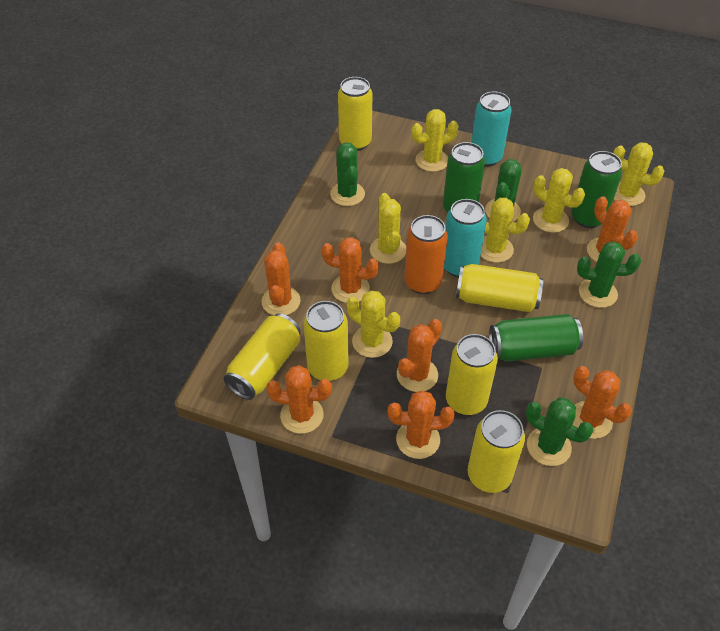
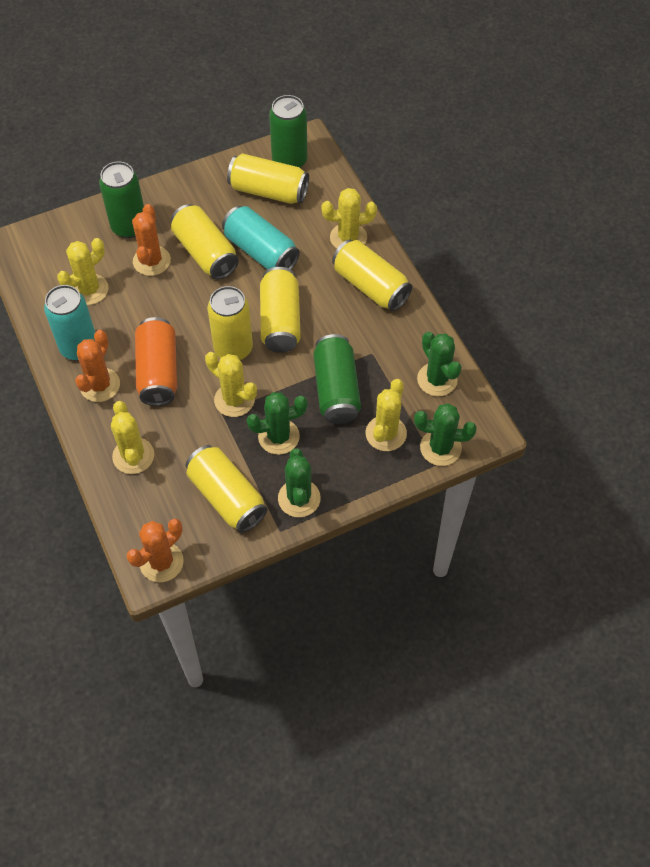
orange cactus: [262,242,301,315] [266,365,332,434] [321,237,379,303] [388,390,455,459] [397,319,442,392] [572,366,632,439] [587,196,638,262] = 7 -> [75,330,120,402] [127,519,184,582] [132,204,171,276] = 3
yellow cactus: [347,290,400,358] [370,193,406,264] [411,109,458,172] [481,198,530,263] [533,168,585,233] [613,142,664,206] = 6 -> [57,238,108,305] [111,401,154,474] [205,352,257,417] [321,188,377,248] [365,379,407,451] = 5

